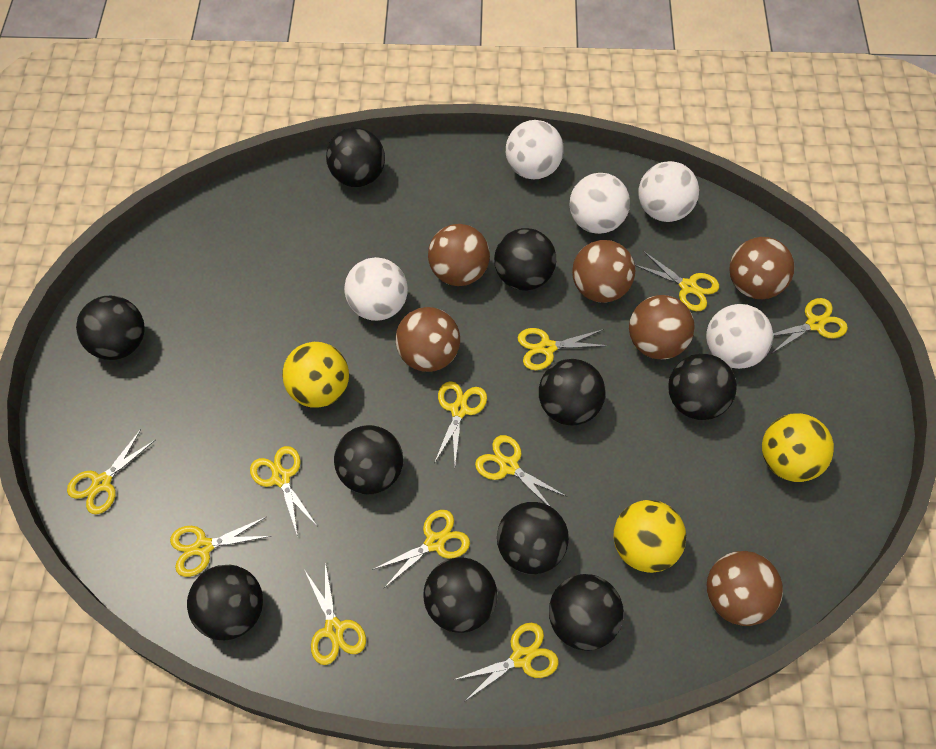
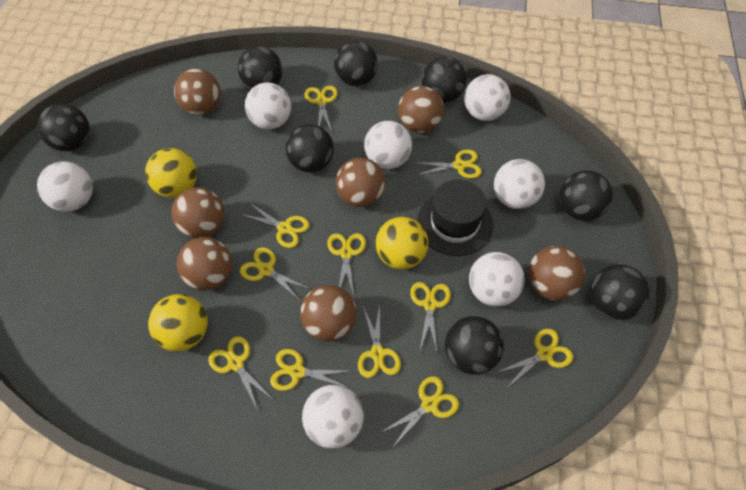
black ball: [76,296,145,360] [187,565,263,640] [326,127,385,187] [334,425,403,494] [423,557,497,633] [494,228,556,291] [497,502,569,574] [539,359,605,426] [549,574,624,651] [668,354,737,420] = 10 -> [37,104,90,151] [238,46,283,89] [286,124,334,172] [334,41,378,86] [422,57,467,103] [445,316,504,375] [559,170,613,221] [590,264,650,320] = 8
black hat: none = 0 -> [417,180,493,256] = 1
brown ball: [395,307,460,372] [428,224,490,286] [572,240,635,303] [629,295,695,359] [707,551,783,626] [729,237,795,299] = 6 -> [171,187,225,238] [174,69,221,115] [177,237,232,291] [300,285,357,341] [336,158,385,207] [398,86,444,133] [528,246,585,300] = 7
white ball: [344,257,408,321] [506,120,564,179] [570,173,630,234] [638,161,699,222] [706,304,773,369] = 5 -> [37,161,93,212] [245,82,291,129] [302,385,364,449] [364,121,412,169] [464,74,510,121] [469,252,525,307] [494,159,545,209] = 7

